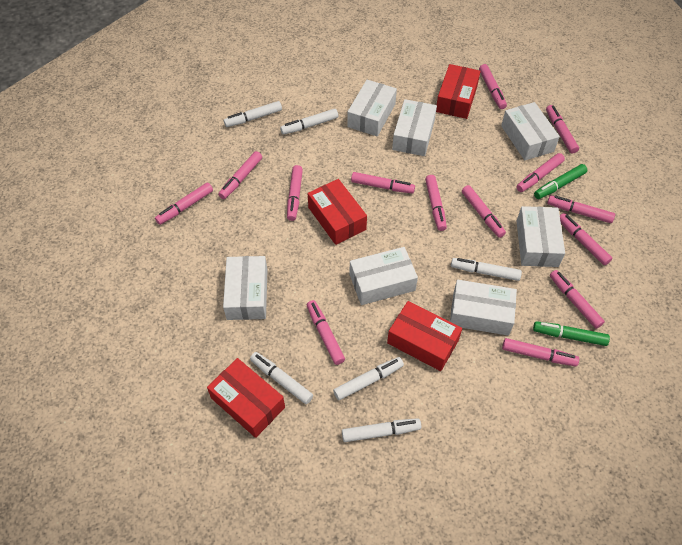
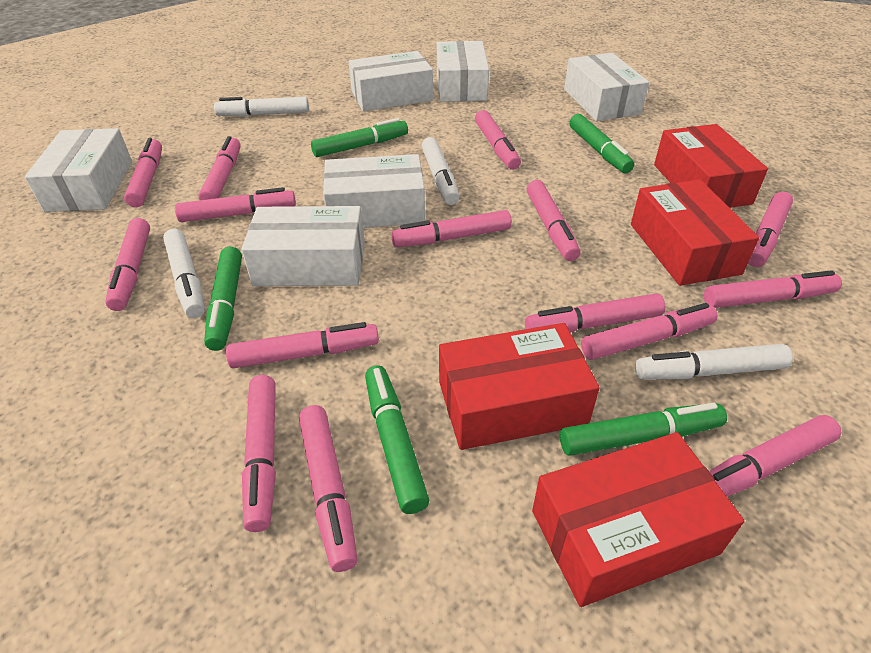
green marker: [533,321,610,346] [534,164,587,199] = 2 -> [204,247,242,351] [311,118,408,157] [365,365,429,514] [560,403,727,456] [569,114,634,173] = 5
pink marker: [155,182,213,225] [218,151,262,199] [287,165,303,221] [307,300,345,365] [351,172,415,193] [425,175,447,231] [462,185,506,238] [479,64,507,109] [502,338,579,367] [516,153,565,192] [546,105,579,154] [547,195,615,223] [550,270,605,329] [560,213,612,265] = 14 -> [105,218,150,311] [124,138,162,207] [175,187,296,222] [198,136,241,200] [226,322,379,368] [242,375,276,532] [299,405,358,572] [391,210,512,247] [475,110,521,170] [525,293,665,332] [527,180,580,261] [581,303,718,360] [704,270,842,308] [709,415,841,497] [748,192,793,267] = 15
white box: [223,256,268,320] [347,80,397,136] [350,247,418,305] [392,99,437,156] [450,280,517,336] [501,102,560,160] [516,206,565,267] = 7 -> [25,128,132,212] [241,206,365,286] [323,154,425,228] [348,51,433,112] [437,41,489,102] [564,53,649,121] = 6
white marker: [224,101,282,127] [250,352,313,404] [280,109,338,135] [333,357,404,400] [342,418,421,442] [451,258,522,281] = 6 -> [163,229,205,318] [214,97,309,117] [422,137,459,205] [635,344,793,380] = 4

